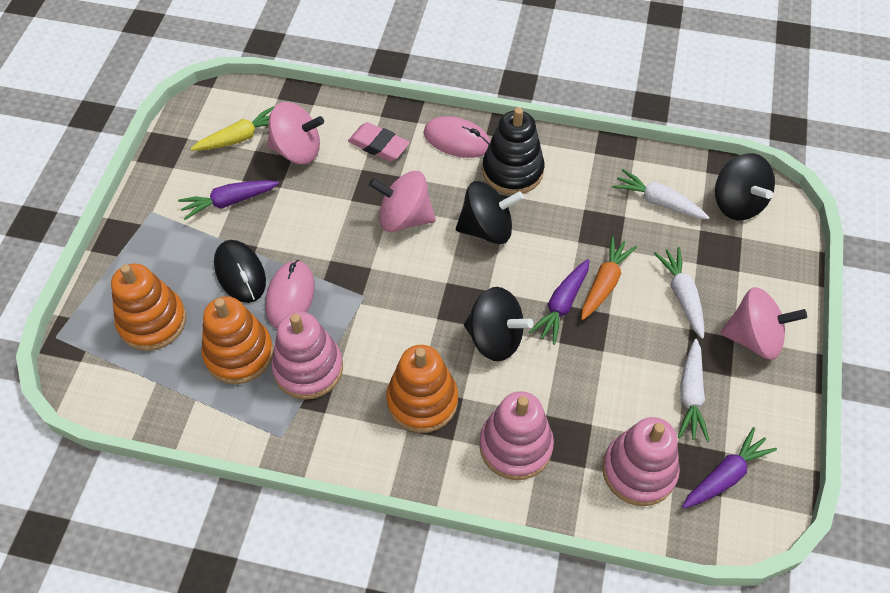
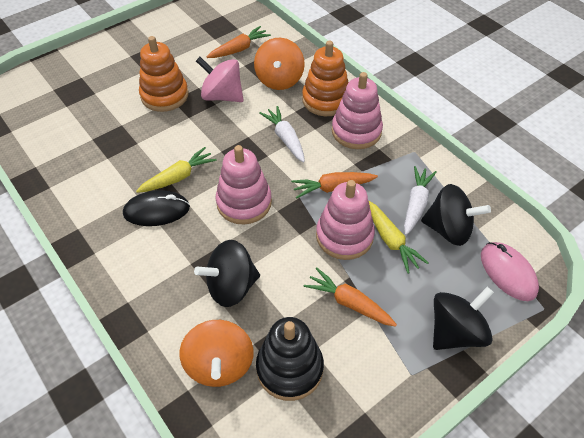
orange carrot: [581,236,637,320] = 1 -> [207,26,271,58] [291,172,378,198] [304,268,397,327] = 3
orange spinning top: none = 0 -> [180,320,254,387] [254,38,305,90] = 2
orange stacking toy: [111,264,186,351] [201,296,274,384] [386,345,458,433] = 3 -> [139,36,188,112] [302,41,349,116] = 2
pink eraser: [348,122,410,162] = 1 -> none = 0
pink mouse: [265,260,315,329] [423,116,490,158] = 2 -> [481,242,539,301] = 1
pink spinning top: [267,102,324,164] [369,171,436,232] [720,287,807,360] = 3 -> [196,57,244,102] = 1
purple carrot: [178,180,279,220] [529,259,590,345] [682,427,777,508] = 3 -> none = 0
white carrot: [612,169,710,219] [654,247,704,339] [678,339,709,442] = 3 -> [259,106,305,162] [404,166,437,235] = 2
yellow carrot: [190,106,275,151] = 1 -> [136,147,217,193] [369,201,428,274] = 2

